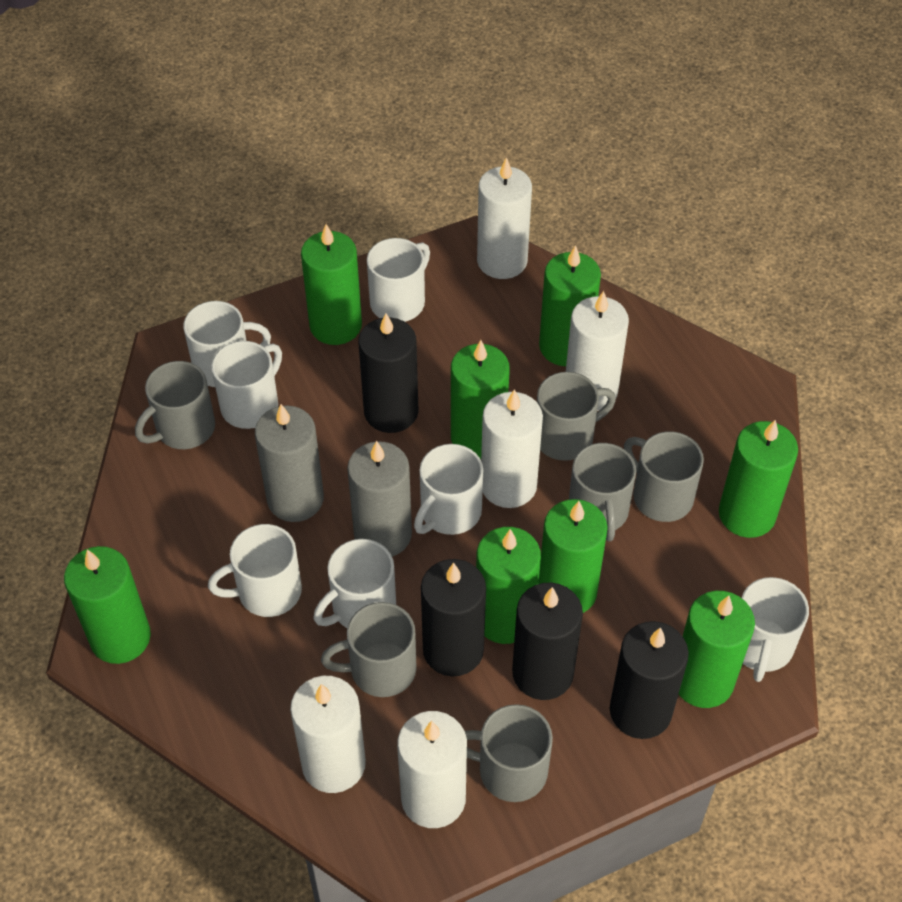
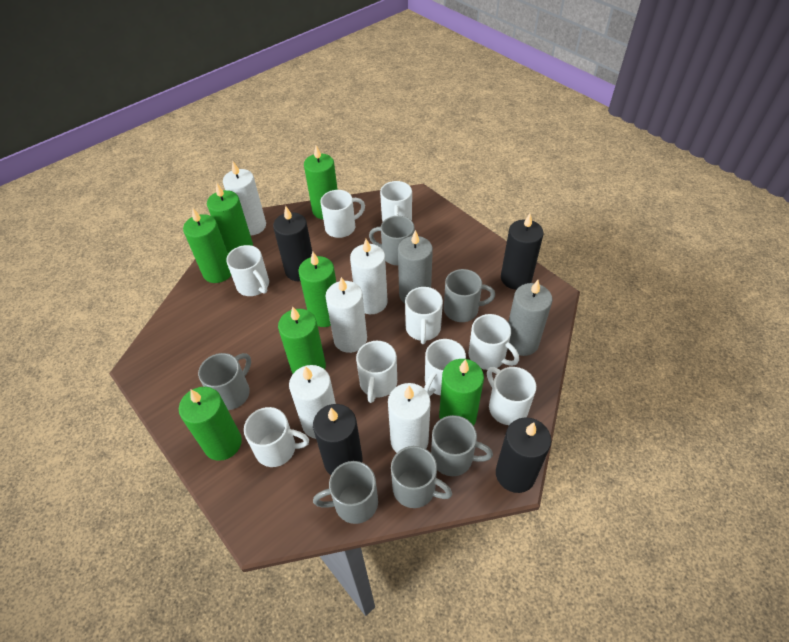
green candle: [64,546,151,664] [301,224,362,345] [451,340,510,459] [476,527,541,644] [538,499,608,613] [539,245,601,366] [679,591,755,708] [719,420,798,538] = 8 -> [179,387,242,461] [183,208,231,283] [207,183,253,254] [278,307,326,374] [298,252,336,327] [304,145,338,219] [439,359,484,426] = 7
white mug: [184,301,271,387] [208,524,302,617] [211,341,282,429] [314,539,396,628] [367,238,430,322] [414,444,483,535] [742,577,809,682] = 7 -> [226,245,269,296] [244,407,309,467] [321,190,365,238] [356,341,397,403] [380,181,412,222] [405,287,443,344] [424,339,466,396] [469,314,519,370] [487,367,536,425] = 9

